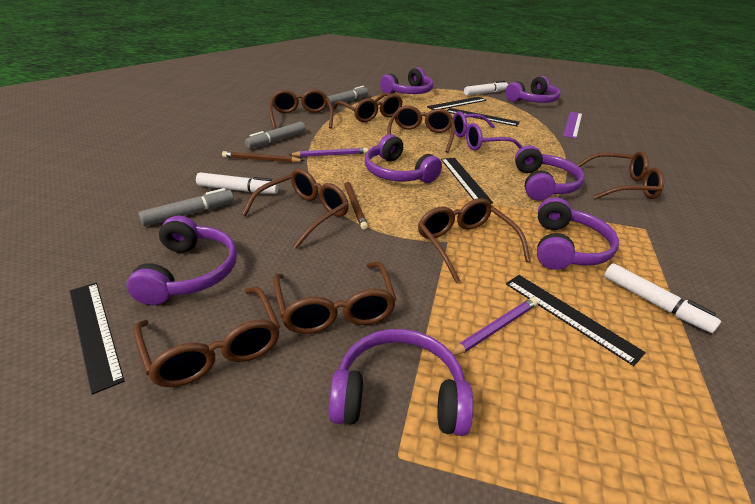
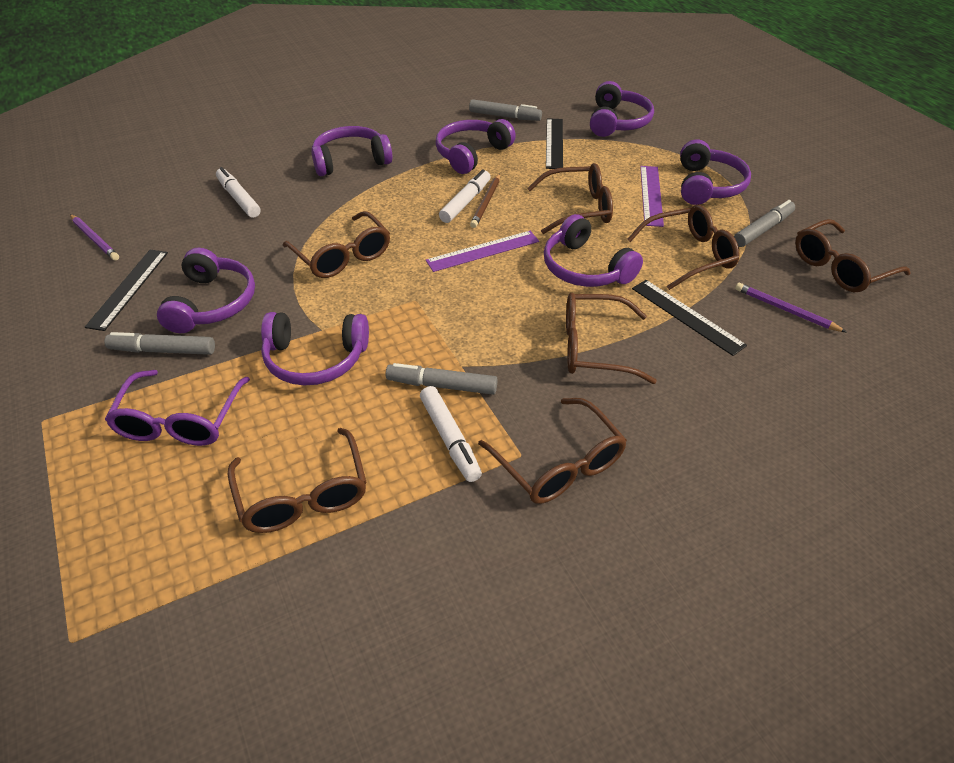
black ruler: [70,283,125,394] [427,97,486,110] [441,158,493,204] [447,108,519,126] [506,275,646,366] = 5 -> [85,250,168,331] [546,118,563,169] [632,280,747,356] = 3
brown glasses: [133,286,280,387] [242,169,349,249] [269,89,333,130] [273,262,397,334] [333,93,403,122] [387,105,455,153] [418,198,531,283] [577,151,664,199] = 8 -> [228,428,367,533] [283,211,390,278] [478,398,627,504] [527,163,613,234] [566,293,657,384] [627,205,739,290] [795,219,911,292] = 7
brown pencil: [222,151,304,163] [344,179,368,230] = 2 -> [470,174,500,228] = 1
grey marker: [138,188,234,226] [245,122,306,149] [326,86,368,107] = 3 -> [104,332,215,355] [386,363,498,395] [469,99,542,121] [734,200,795,247] = 4
purple ruler: [563,111,582,139] = 1 -> [426,231,539,272] [640,166,664,227] = 2

